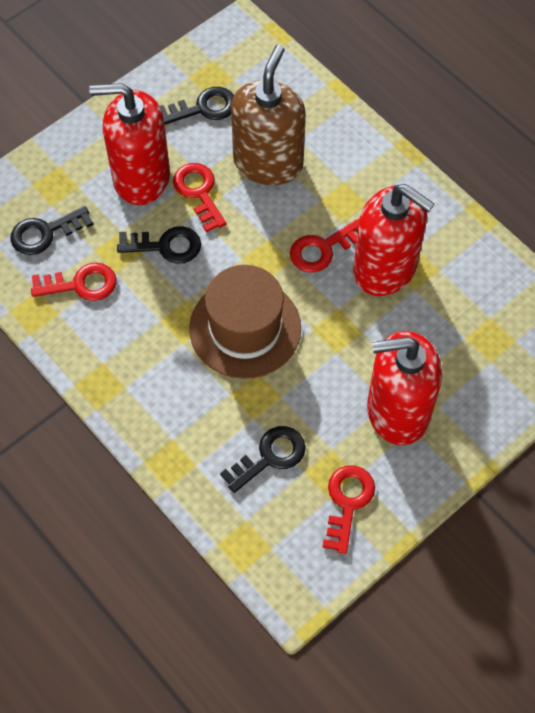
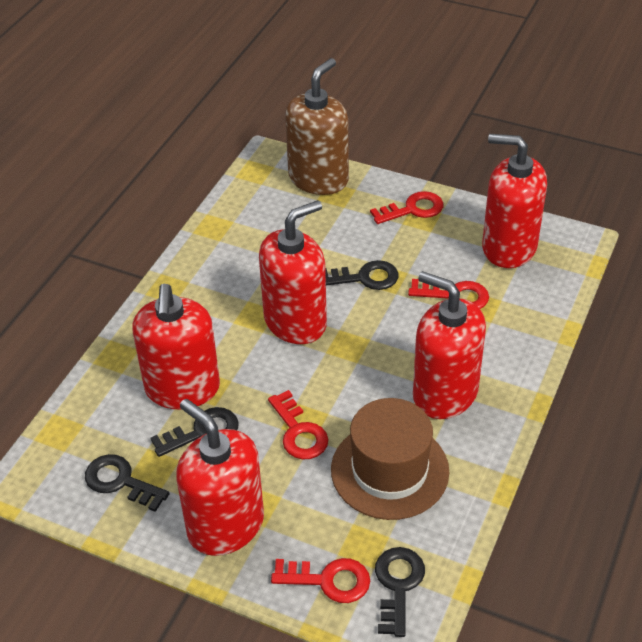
red soap dispenser: [89,83,170,205] [353,184,434,296] [367,331,442,445] = 3 -> [132,284,220,409] [176,399,264,556] [259,200,327,344] [413,271,486,419] [482,134,547,268] = 5

